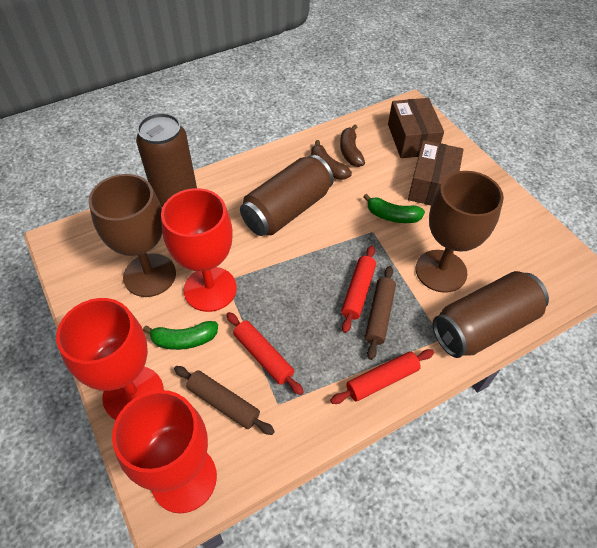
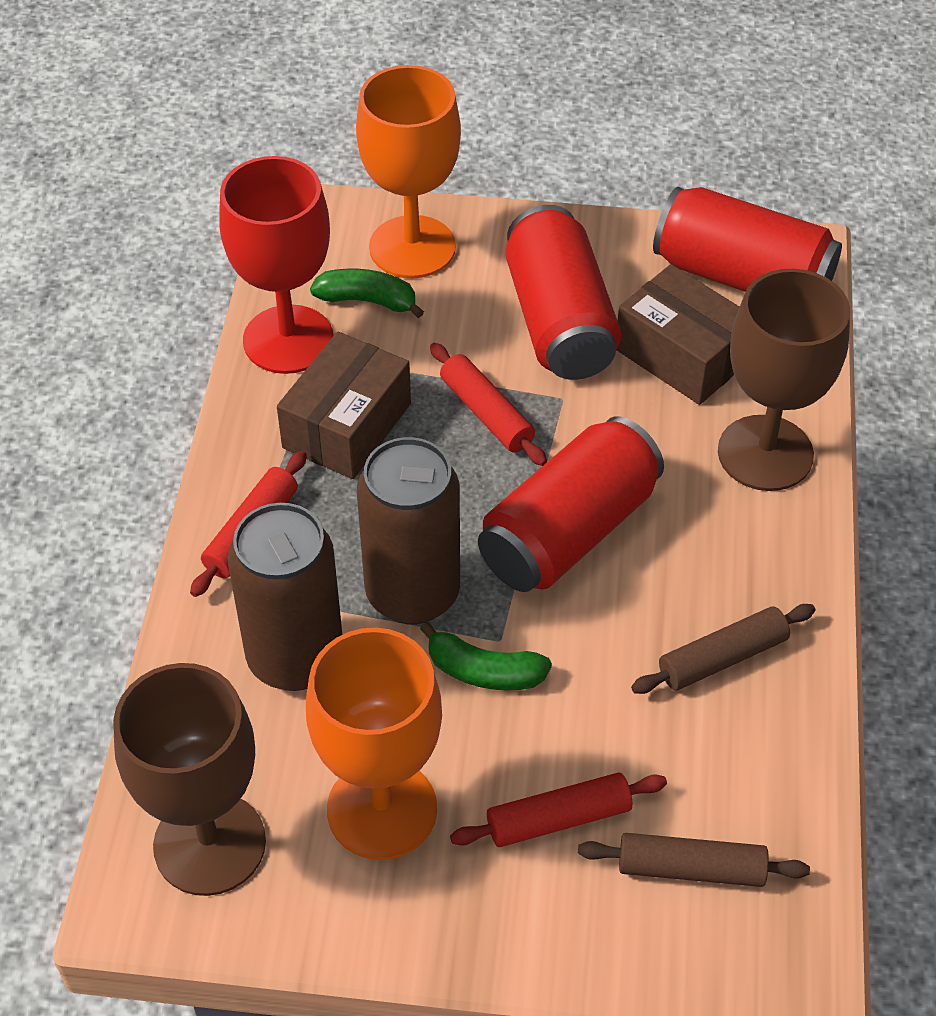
brown banana: [311,140,352,180] [340,124,365,167] = 2 -> none = 0
brown can: [136,113,197,208] [240,155,334,236] [433,271,549,358] = 3 -> [228,503,342,691] [357,437,460,625] = 2
orange goblet: none = 0 -> [306,628,442,860] [356,65,461,278] = 2
red can: none = 0 -> [478,416,664,592] [506,205,621,380] [653,187,842,292] = 3
red goblet: [56,298,164,420] [112,390,217,513] [161,188,237,312] = 3 -> [219,156,333,374] = 1

